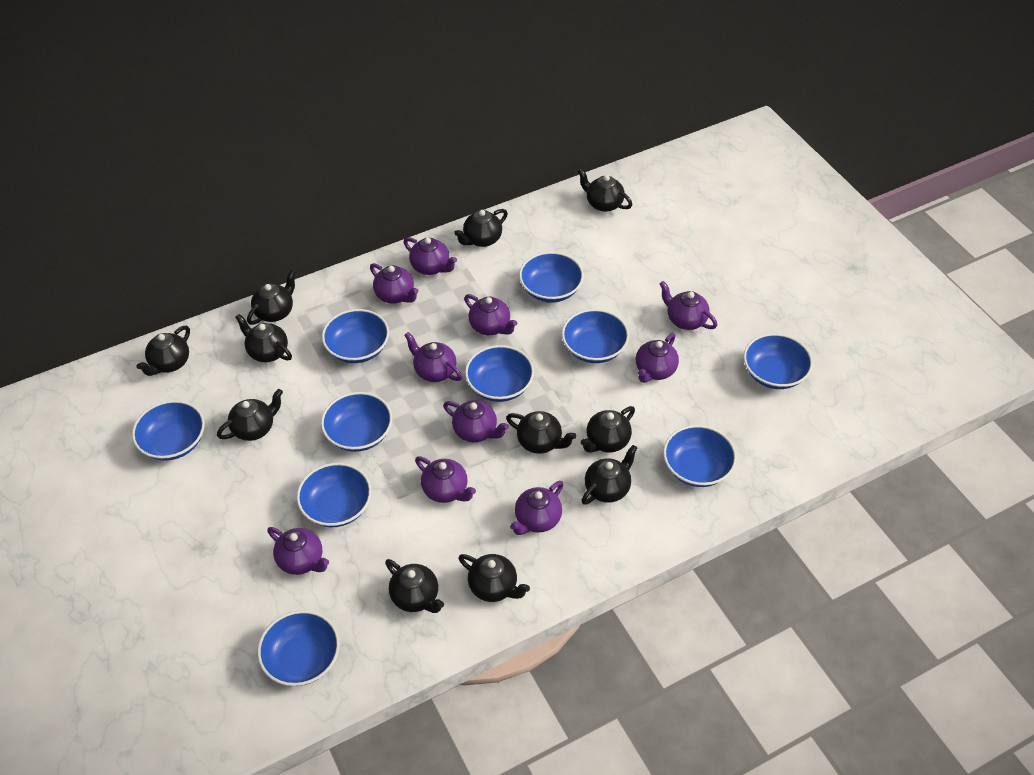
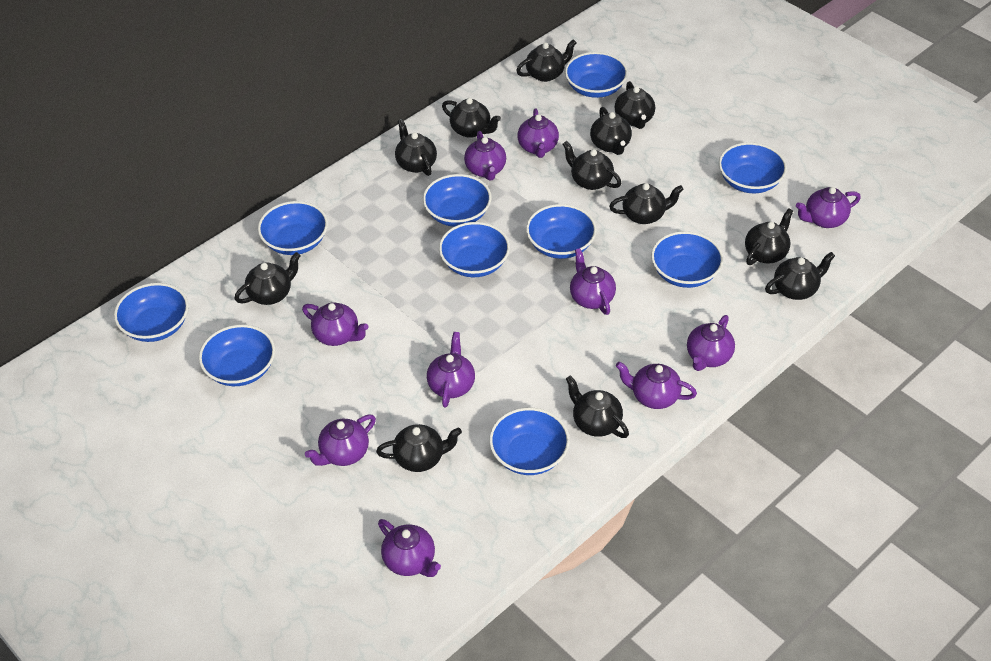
black teapot: [136,326,190,376] [217,389,283,441] [235,314,292,362] [247,270,296,325] [385,559,444,613] [454,209,508,247] [458,554,530,602] [506,411,576,454] [577,168,632,212] [581,406,635,452] [581,445,637,505] = 11 -> [235,252,301,305] [376,424,462,472] [395,119,437,176] [442,98,501,138] [516,39,577,82] [563,141,621,190] [566,375,629,438] [590,107,632,155] [609,183,684,224] [615,81,655,129] [745,209,793,265] [765,252,835,300] = 12

